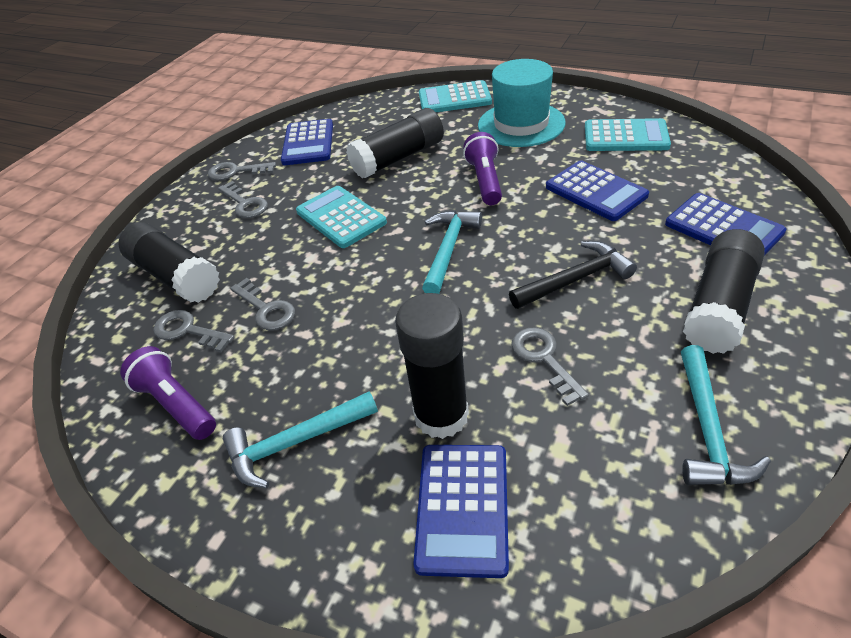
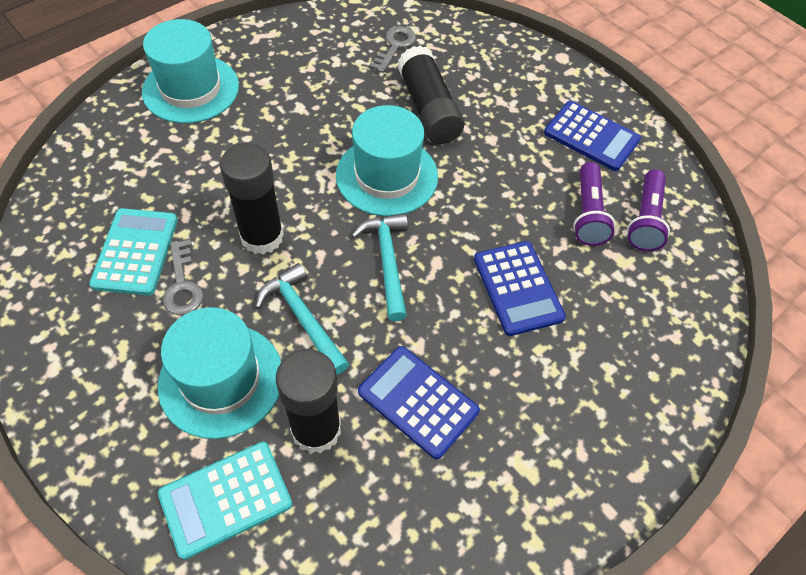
black glue stick: [118,222,220,303] [346,108,444,178] [395,293,469,439] [683,229,765,354] = 4 -> [220,143,284,255] [276,349,341,453] [397,45,465,144] = 3
black hammer: [509,241,637,309] = 1 -> none = 0
blue calculator: [281,119,333,165] [413,445,509,578] [546,160,649,221] [665,193,786,255] = 4 -> [358,346,480,459] [474,241,566,336] [544,101,641,171] = 3
grey key: [153,310,235,352] [208,162,276,181] [218,181,268,218] [230,278,295,330] [511,327,589,406] = 5 -> [163,240,204,315] [369,26,416,73] = 2
turquoise calculator: [296,186,387,248] [419,80,492,112] [585,118,671,151] = 3 -> [89,208,178,296] [158,441,292,560] = 2
turquoise hammer: [223,392,378,488] [422,210,482,294] [681,345,771,485] = 3 -> [256,263,349,375] [351,213,408,321] = 2
turquoise hat: [478,59,566,147] = 1 -> [142,19,239,123] [158,307,281,439] [336,105,438,216] = 3

